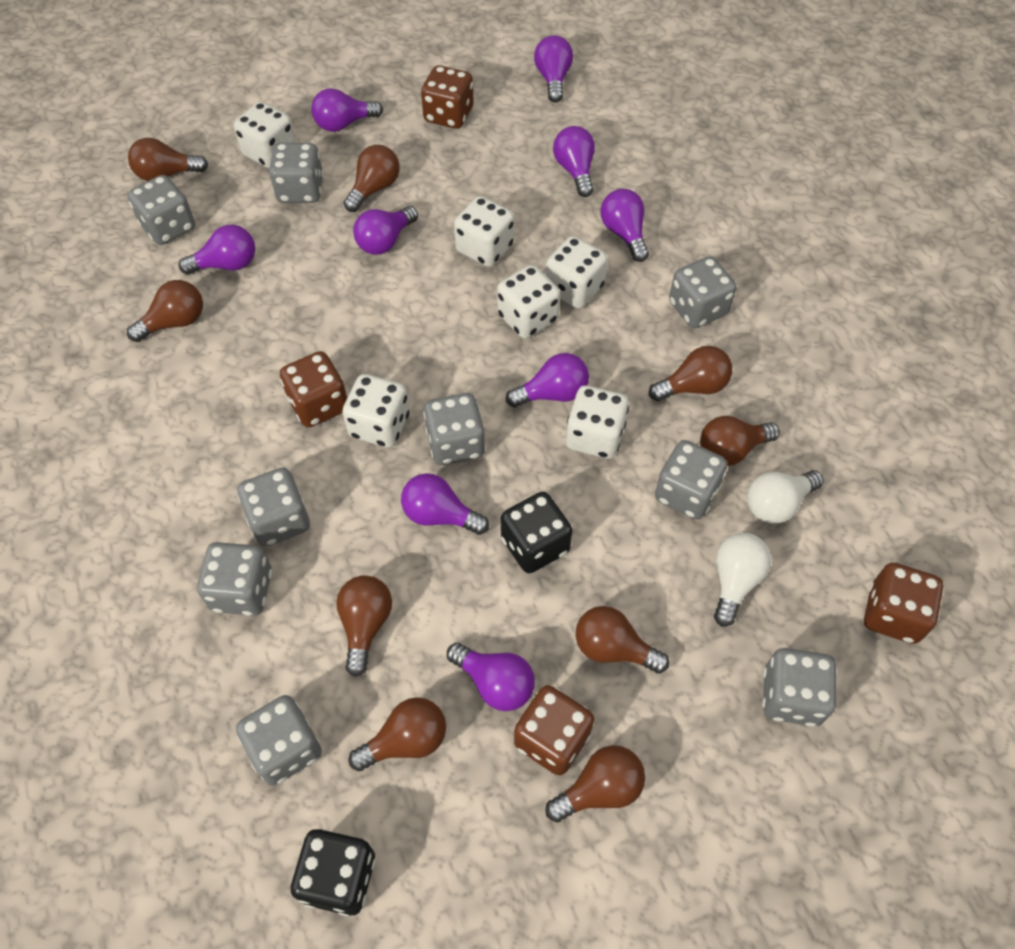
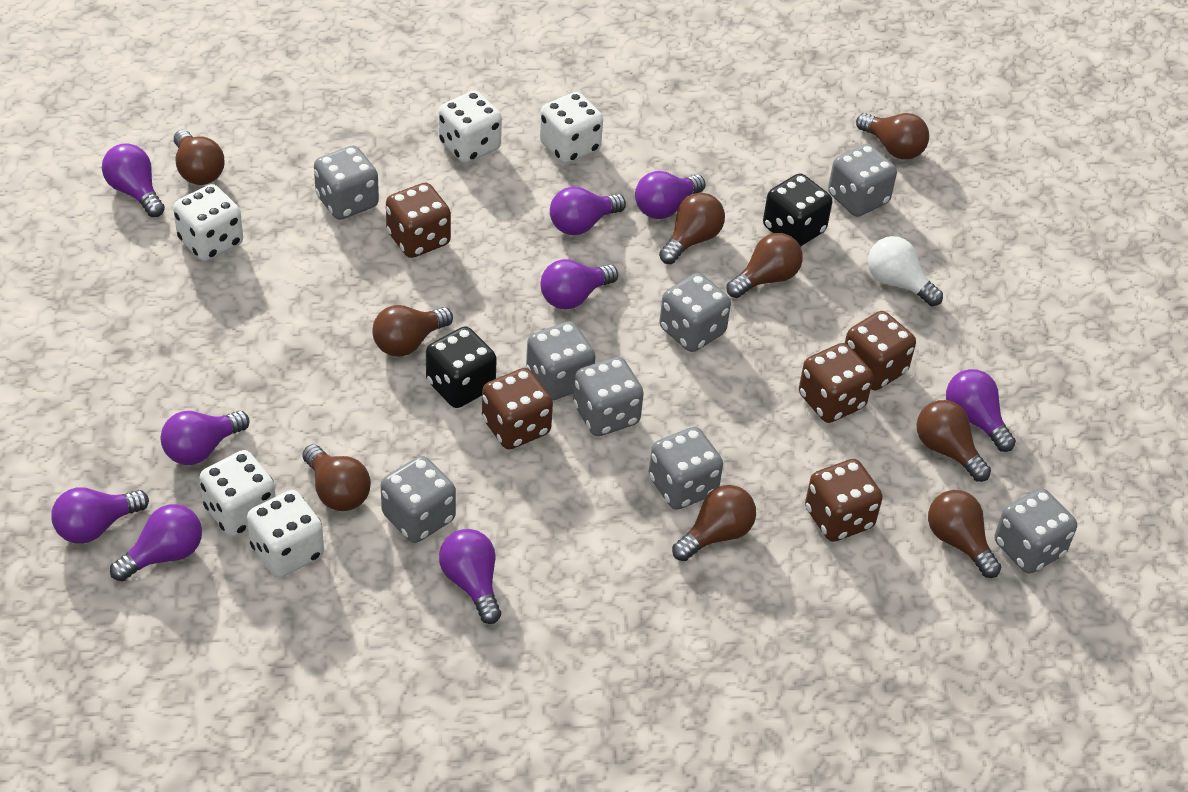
brown dice: [280,351,347,427] [421,65,474,129] [514,685,594,775] [864,563,944,644] = 4 -> [386,183,451,258] [482,368,553,449] [799,343,873,423] [805,459,883,542] [845,311,916,390] = 5
grey dice: [128,175,195,245] [197,542,272,616] [236,695,322,785] [237,468,310,547] [269,143,324,203] [423,393,486,465] [655,440,727,519] [669,256,737,328] [762,648,837,727] = 9 -> [314,145,379,220] [381,456,456,543] [526,321,596,400] [573,357,644,436] [649,427,723,510] [659,273,731,352] [828,144,897,217] [995,488,1077,574] = 8
white dice: [234,102,296,169] [342,374,409,448] [454,196,514,267] [497,265,560,339] [545,236,608,309] [566,385,629,459] = 6 -> [173,184,243,261] [200,450,276,537] [247,490,324,578] [439,91,502,163] [539,92,603,164] = 5
white light bulb: [714,533,771,627] [747,470,824,524] = 2 -> [868,236,943,306] = 1

